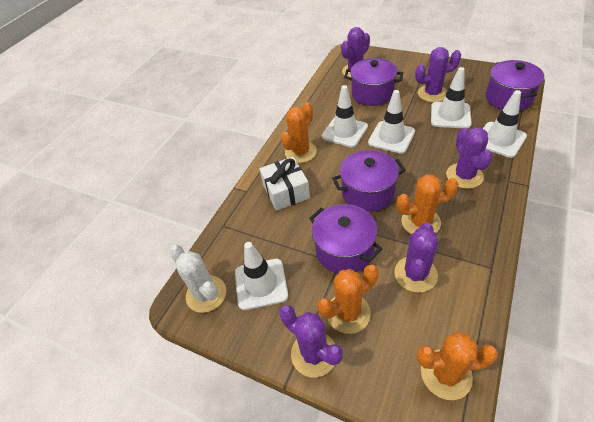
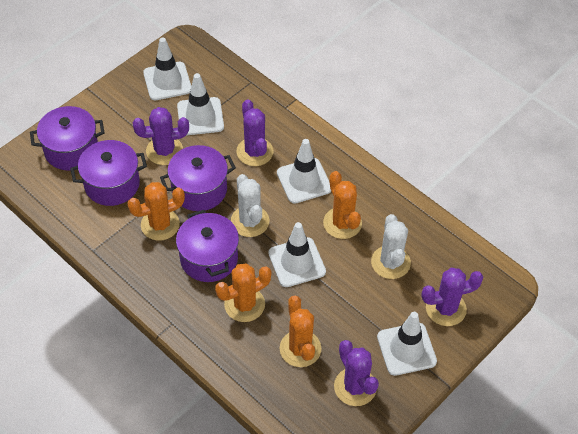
purple cactus: [279,305,343,377] [341,27,370,78] [394,223,438,293] [415,47,461,102] [446,127,493,189] = 5 -> [132,107,189,165] [236,99,274,166] [334,340,379,406] [421,268,483,326] = 4
white cactus: [170,245,226,313] = 1 -> [231,174,269,237] [371,214,411,279] = 2
white gift: [259,157,310,211] = 1 -> none = 0

